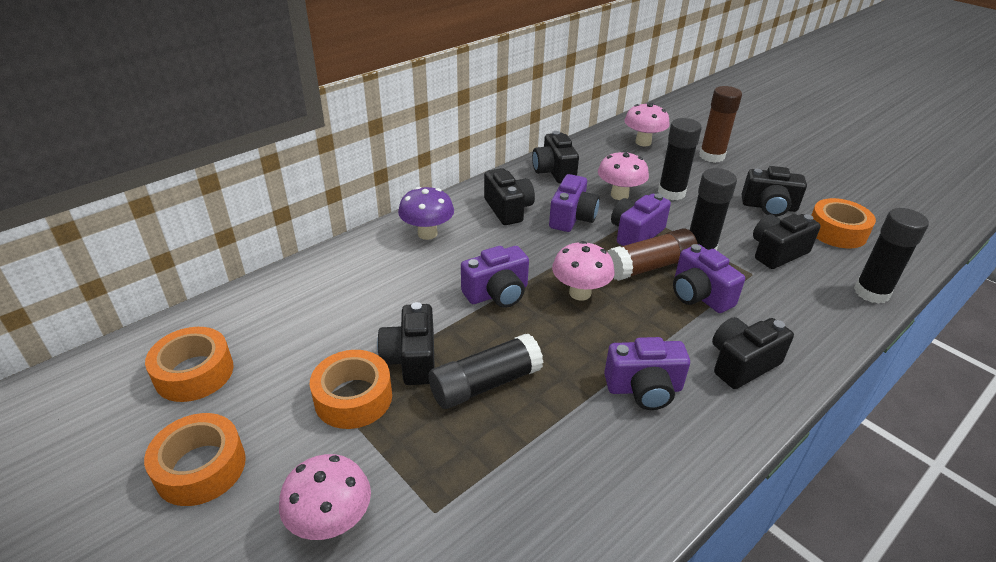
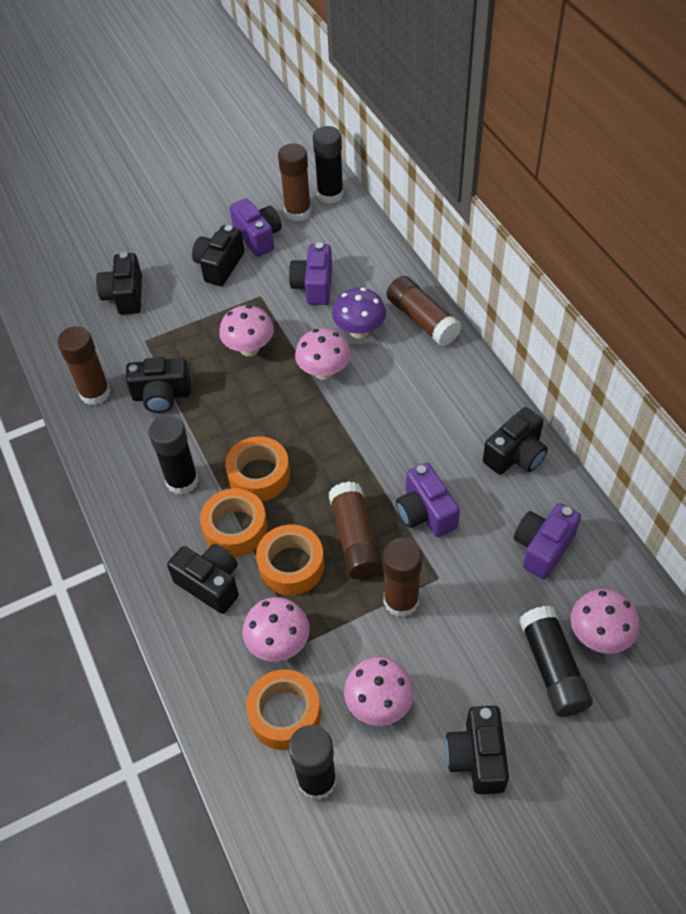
brown glue stick: [608,228,698,281] [699,86,742,163] = 2 -> [58,326,111,405] [278,143,311,221] [329,481,383,580] [383,538,422,617] [387,276,461,346] = 5
pink mushroom: [279,454,371,540] [552,241,615,301] [598,151,649,200] [624,103,670,147] = 4 -> [219,305,274,356] [242,597,310,662] [295,328,351,380] [344,657,414,726] [571,589,639,654] = 5
purple camera: [461,246,529,308] [549,174,600,232] [604,337,690,410] [611,193,671,246] [673,244,745,313] = 5 -> [230,198,282,257] [289,243,332,305] [396,463,460,537] [514,503,581,580] = 4

